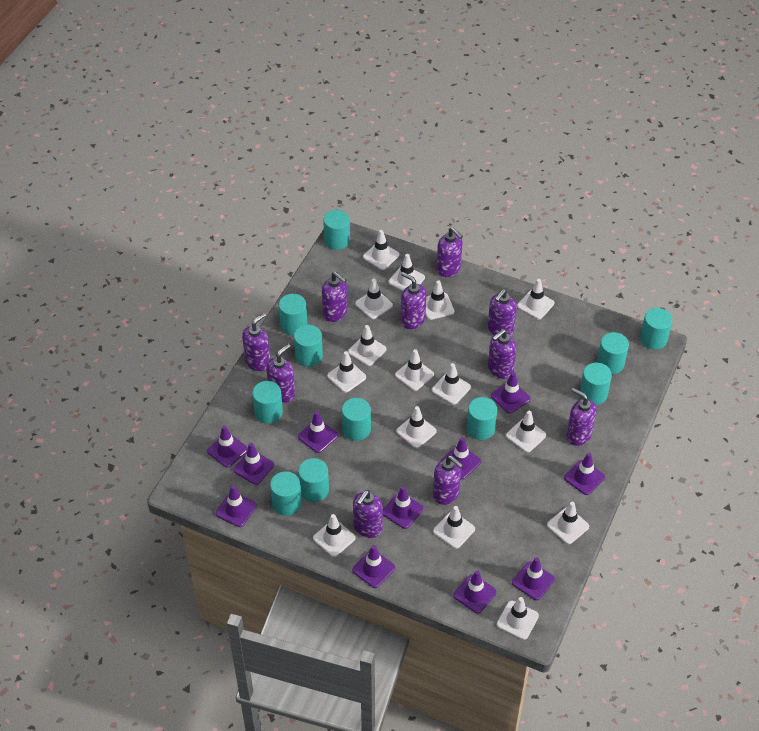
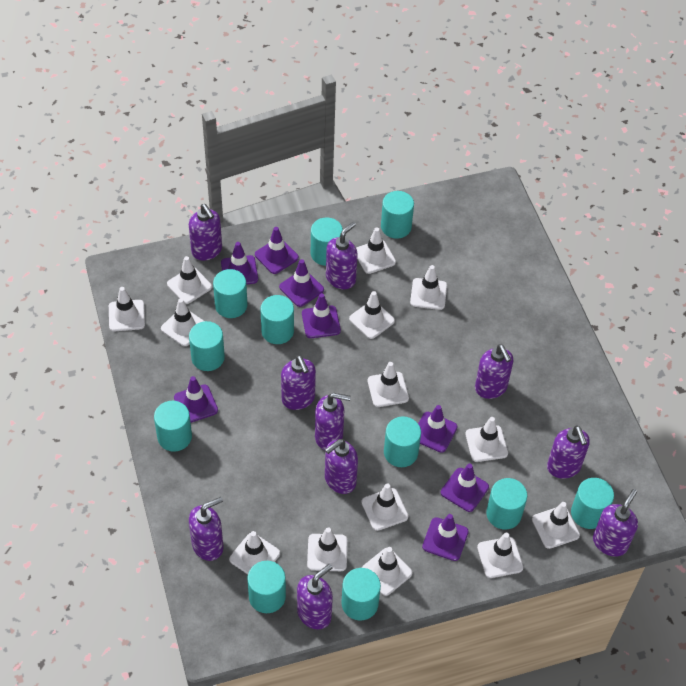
purple traffic cone: [207,426,248,468] [216,485,257,527] [233,443,274,485] [298,411,338,453] [352,545,395,588] [383,486,423,529] [441,437,481,479] [453,570,497,614] [491,372,530,414] [512,557,555,600] [564,453,605,495] = 11 -> [174,376,218,423] [221,242,258,285] [255,227,299,274] [279,259,324,307] [302,293,341,338] [418,405,457,453] [422,514,469,561] [441,464,489,512] = 8
white traffic cone: [313,514,355,557] [327,351,366,393] [348,325,387,366] [355,279,393,319] [363,230,399,270] [389,254,425,291] [395,349,434,391] [396,406,437,448] [426,280,455,320] [432,363,471,405] [433,506,475,549] [497,597,539,640] [506,411,546,453] [517,279,554,319] [547,502,589,544] = 15 -> [109,287,145,332] [161,298,204,346] [167,256,212,304] [229,531,280,574] [307,527,347,571] [349,291,395,339] [356,227,396,274] [361,483,408,531] [362,547,412,596] [368,362,409,407] [410,265,447,310] [465,417,508,462] [477,533,523,578] [532,502,580,549] = 14

